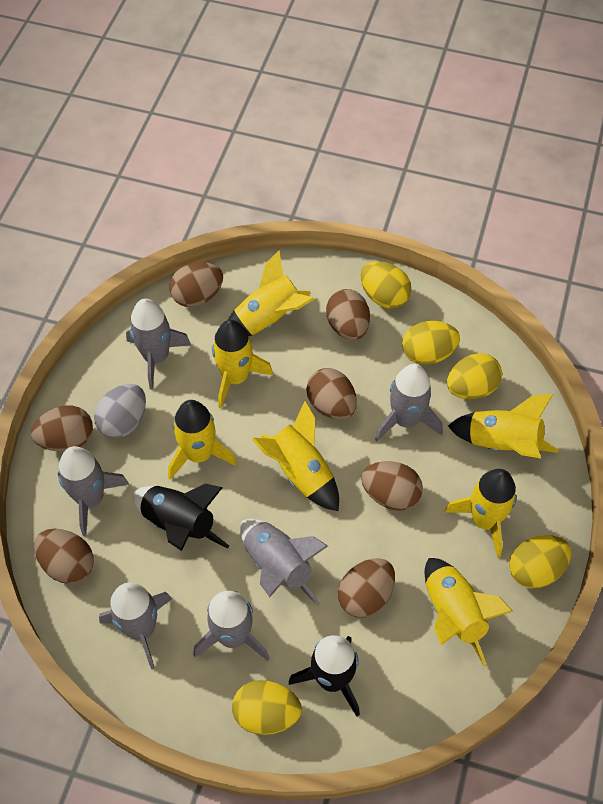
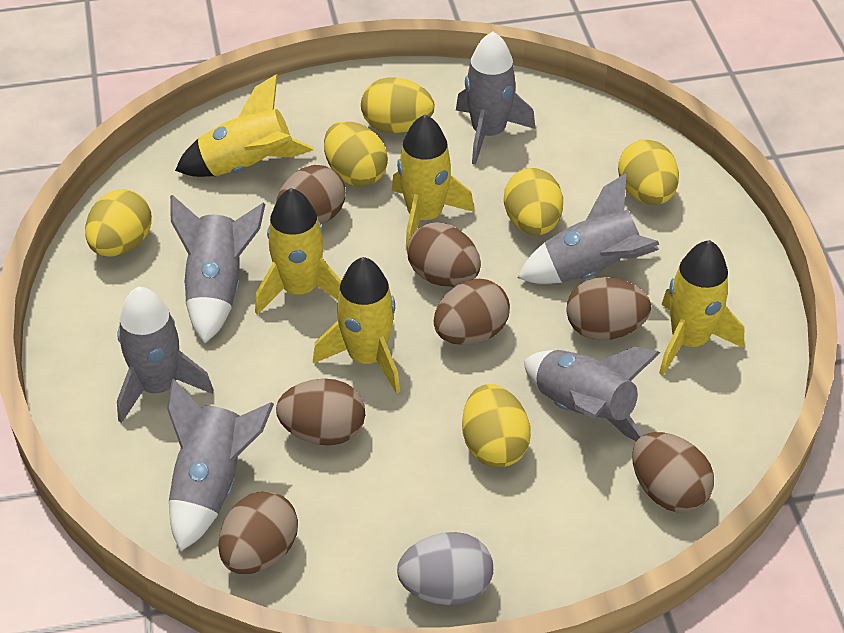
black rocket: [132,484,229,551] [289,635,360,717] = 2 -> none = 0
yellow egg: [232,680,302,735] [360,261,411,309] [402,321,460,365] [447,353,502,399] [509,535,571,589] = 5 -> [85,189,152,257] [324,121,388,187] [361,77,434,133] [462,384,531,468] [504,168,563,235] [618,139,679,205] = 6
yellow rocket: [168,400,237,480] [212,320,273,408] [228,251,314,336] [252,401,339,511] [425,558,513,666] [445,469,517,558] [448,394,558,458] = 7 -> [175,74,314,177] [255,188,341,315] [313,257,400,394] [392,115,475,250] [659,240,744,375] = 5

